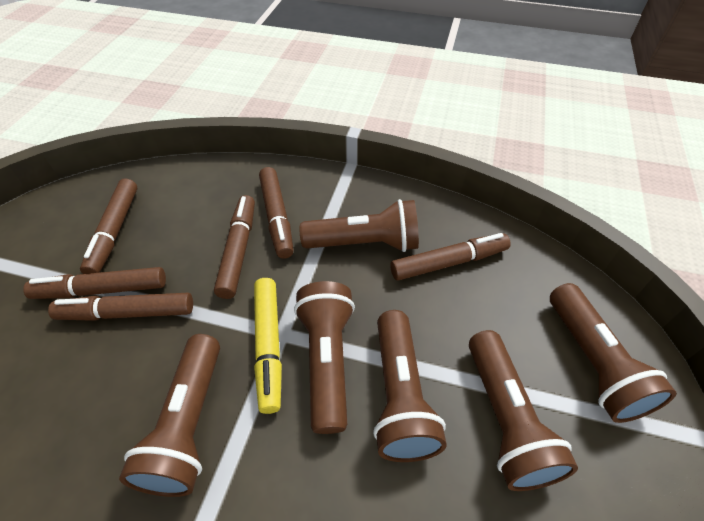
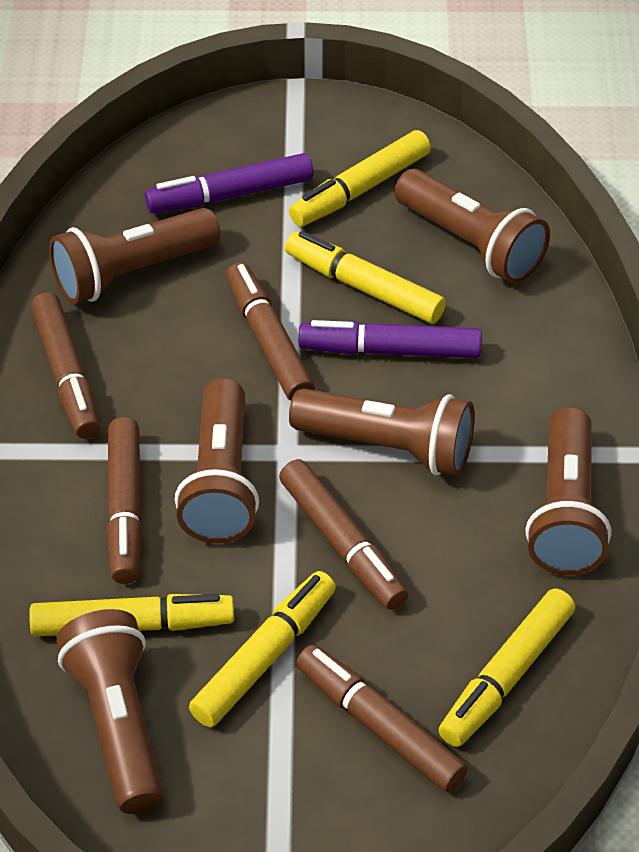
brown marker: [23,267,166,299] [48,293,193,321] [80,179,138,274] [214,195,255,299] [259,167,294,259] [390,233,511,281] = 6 -> [31,292,100,439] [106,417,143,584] [226,262,315,401] [279,459,408,610] [296,645,468,792] = 5
purple marker: none = 0 -> [145,153,314,213] [299,320,482,358] = 2
yellow marker: [254,278,282,414] = 1 -> [29,594,234,636] [189,571,336,727] [285,231,446,324] [289,130,431,227] [438,588,575,747] = 5

